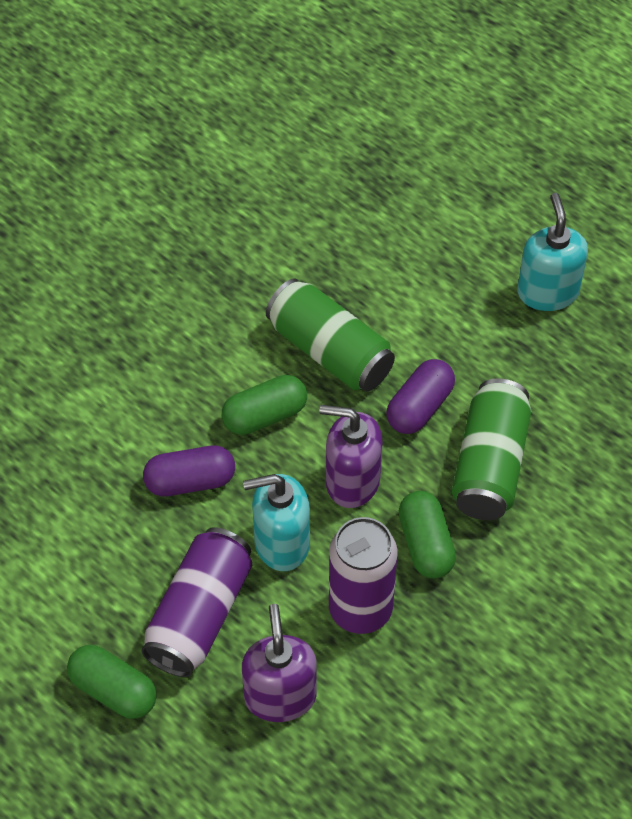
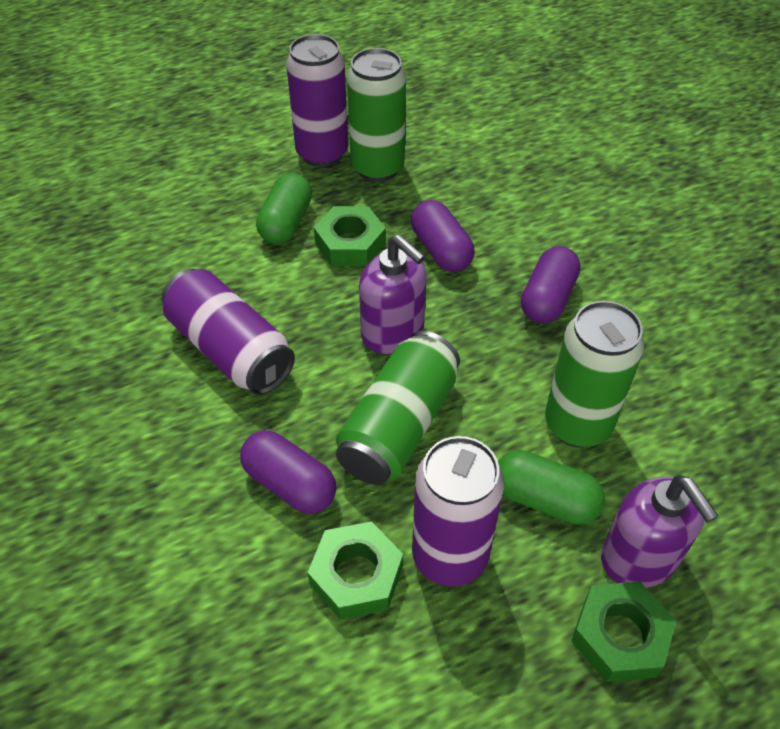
green can: [266,278,395,392] [452,378,531,520] = 2 -> [336,331,460,485] [347,48,406,182] [545,301,644,448] = 3
green capsule: [67,645,157,719] [222,375,307,435] [399,491,456,578] = 3 -> [256,173,312,244] [498,450,605,525] = 2
green nut: none = 0 -> [308,521,403,620] [314,206,386,266] [571,581,676,682] = 3
purple can: [141,527,252,677] [329,517,397,634] = 2 -> [162,269,295,395] [286,34,348,167] [412,436,504,586] = 3
purple capsule: [143,445,235,496] [386,359,455,434] = 2 -> [240,430,336,514] [411,200,475,272] [521,246,580,323] = 3
turquoise soap dispenser: [243,474,310,571] [517,193,588,311] = 2 -> none = 0

